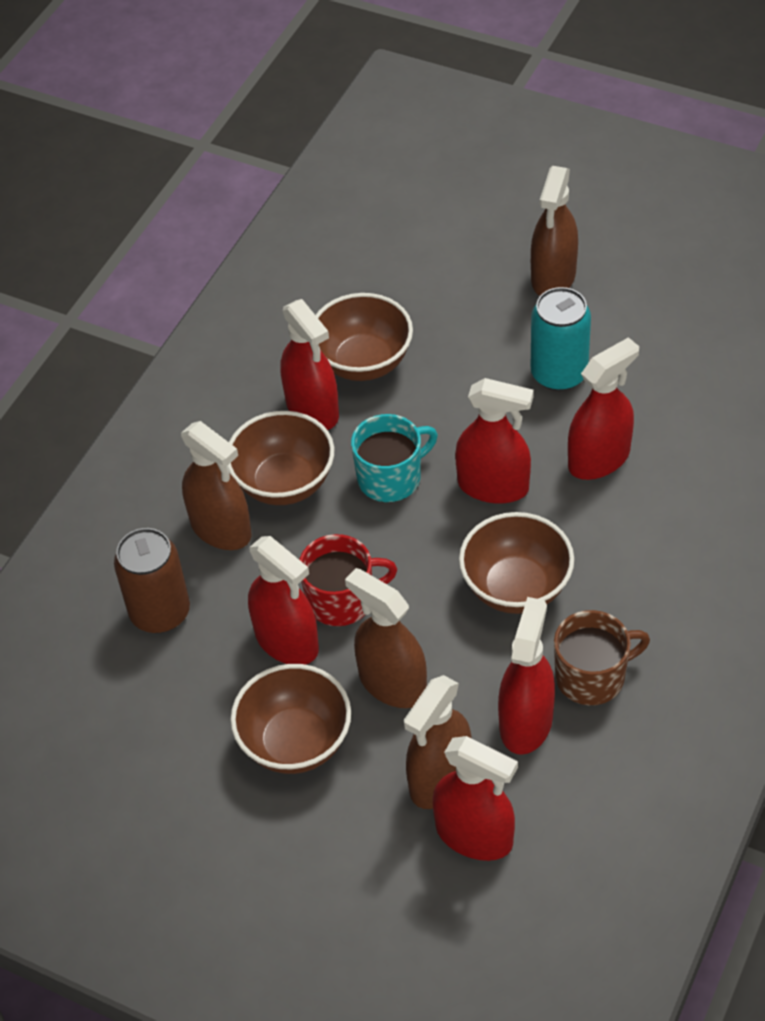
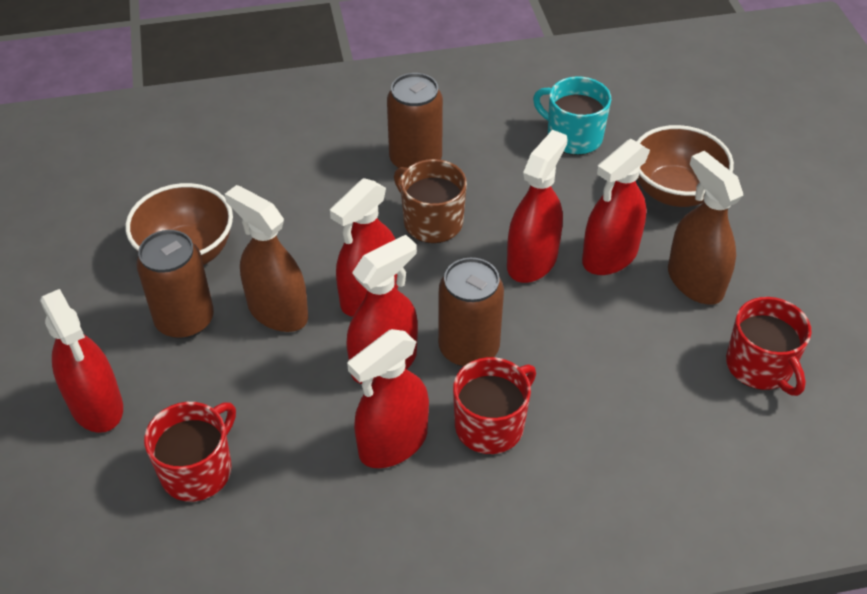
brown bowl: [228,411,334,505] [230,664,351,774] [316,293,413,381] [459,512,574,614] = 4 -> [125,183,233,265] [636,125,734,207] = 2
brown can: [114,528,190,633] = 1 -> [136,230,214,339] [387,73,443,168] [438,258,504,367] = 3
brown spray bottle: [181,421,251,550] [345,568,427,708] [404,675,471,809] [531,166,578,296] = 4 -> [225,185,308,332] [668,151,743,305] = 2
red mug: [299,534,397,626] = 1 -> [144,402,236,502] [453,357,536,454] [726,297,812,396] = 3
turquoise can: [531,287,591,391] = 1 -> none = 0

